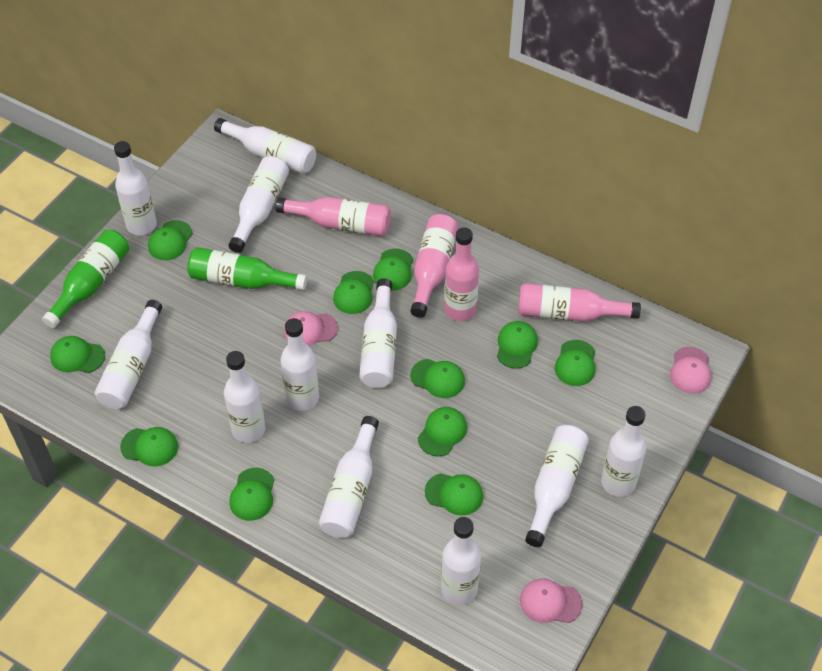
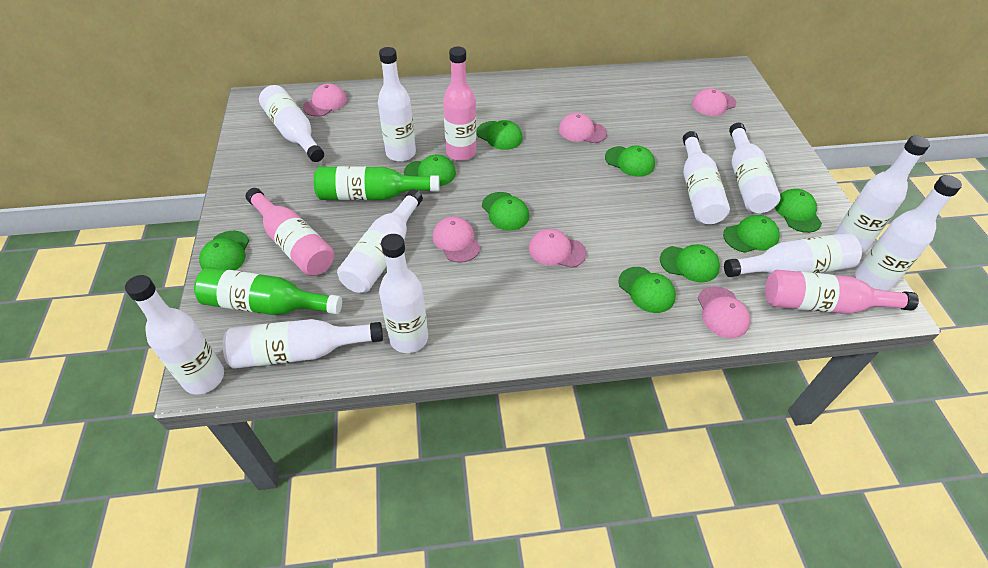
green cap: [50,336,105,373] [120,427,178,466] [148,220,193,260] [229,468,274,521] [333,271,374,314] [373,249,413,291] [411,359,465,398] [418,407,467,456] [425,473,483,516] [497,321,538,369] [555,340,595,386] = 11 -> [199,231,249,270] [404,155,456,186] [476,120,523,150] [482,192,529,231] [605,145,655,177] [618,267,676,313] [660,244,720,282] [723,215,780,253] [775,189,822,233] = 9
pink bottle: [275,197,391,236] [410,214,458,318] [444,227,479,321] [518,283,641,322] = 4 -> [246,188,334,276] [443,46,476,161] [765,270,919,314] = 3
pink cap: [284,311,338,346] [520,578,583,623] [670,347,712,394] = 3 -> [303,83,347,117] [433,216,481,263] [529,229,586,268] [559,113,607,143] [692,88,736,116] [697,286,750,338] = 6

